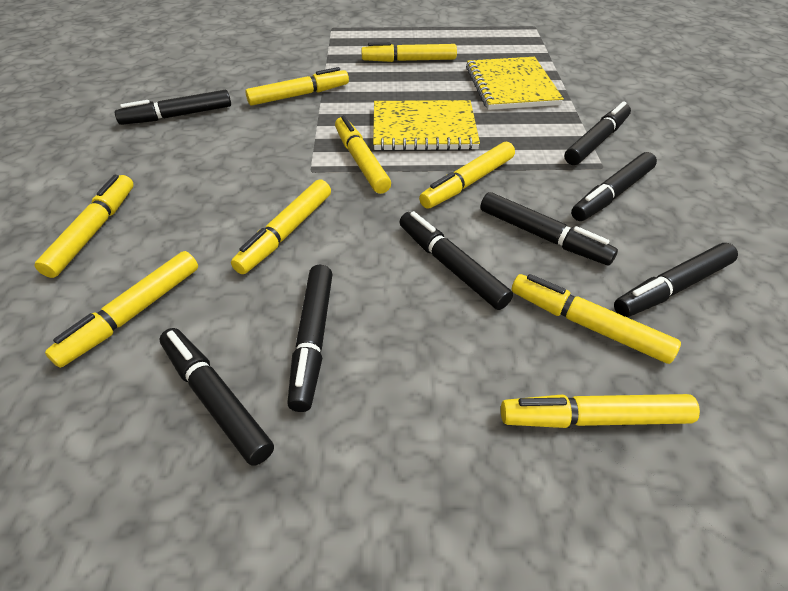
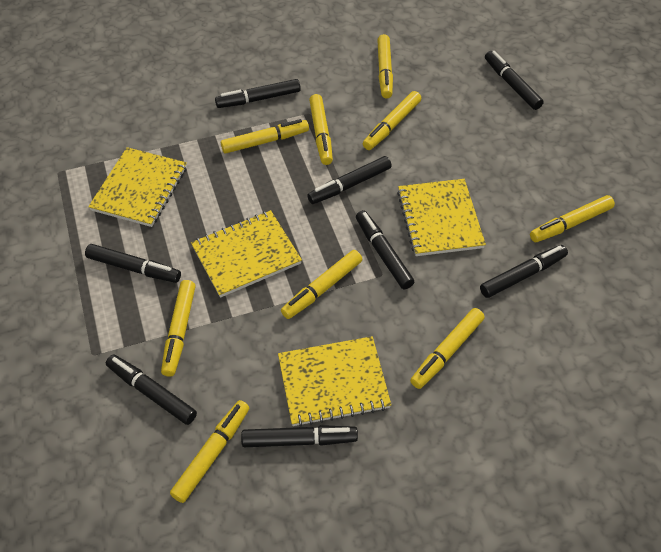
yellow notebook: [373,100,480,151] [466,57,564,110] = 2 -> [88,147,187,227] [191,210,302,298] [278,336,391,427] [397,179,486,256] = 4

